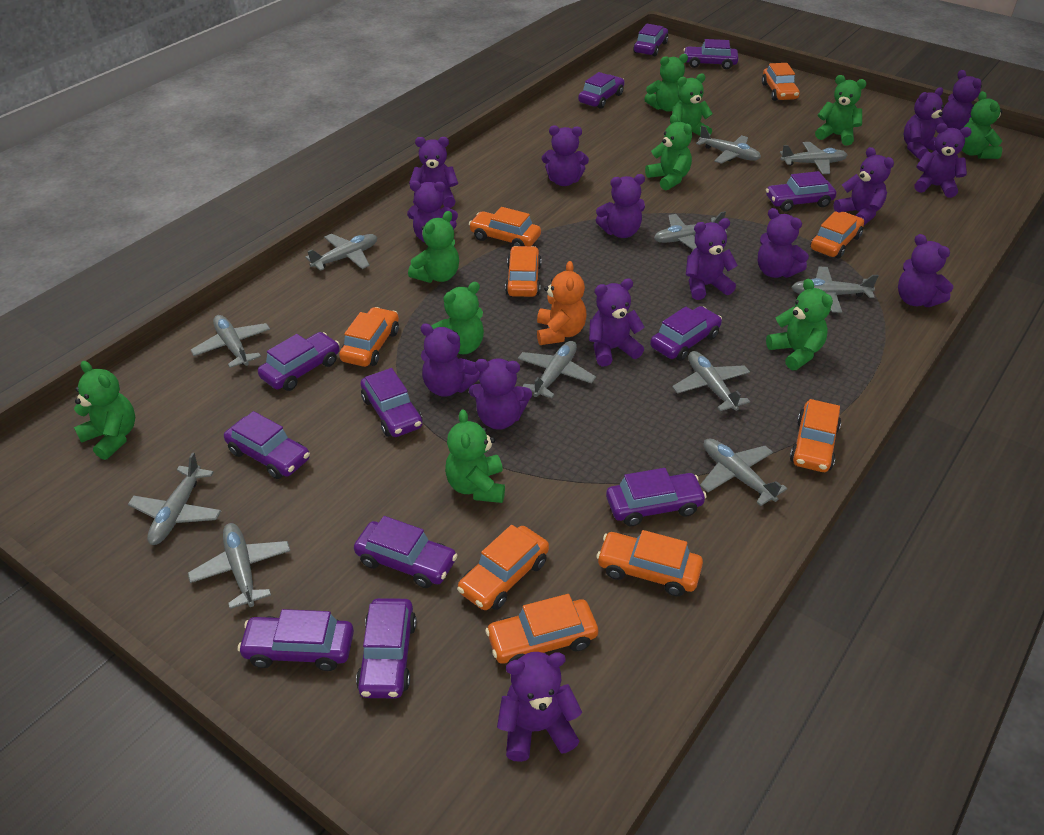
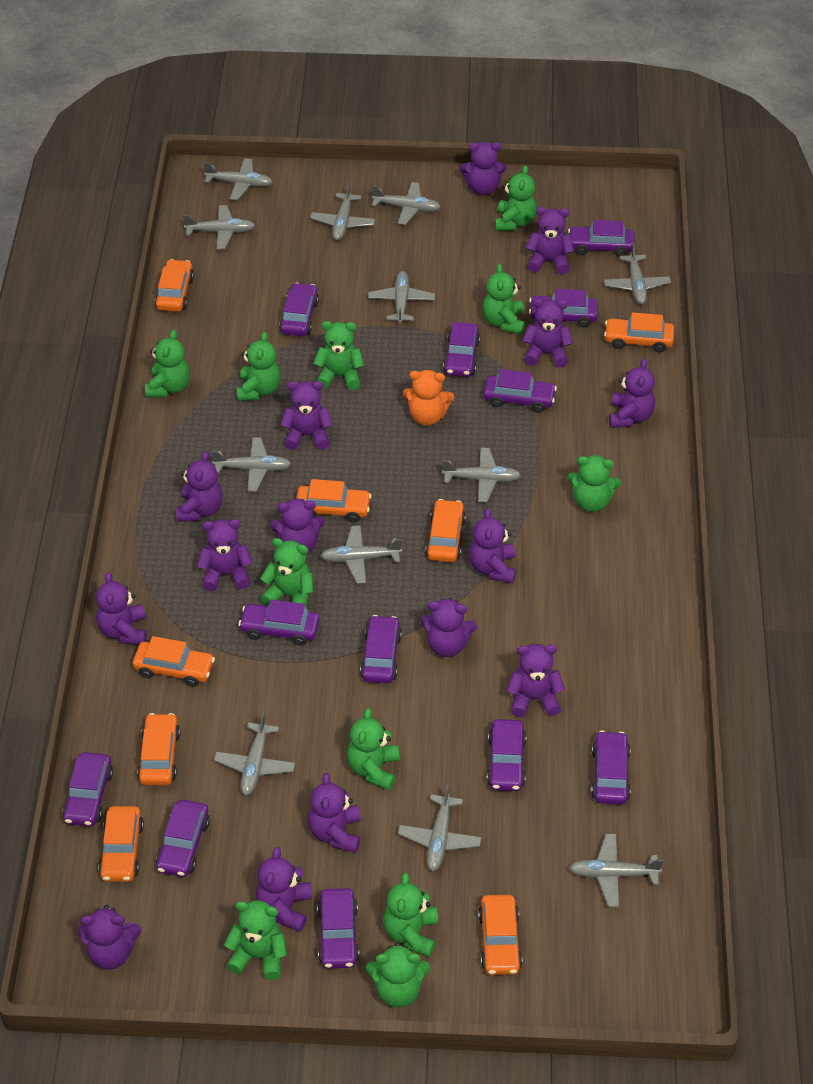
green teddy bear: [74,361,135,460] [408,211,459,283] [431,282,484,355] [445,409,505,503] [644,54,688,112] [645,114,692,190] [672,73,713,136] [766,279,833,370] [815,75,867,146] [962,91,1002,159] = 10 -> [145,330,190,397] [224,900,287,980] [236,332,281,401] [260,538,313,608] [313,321,364,390] [347,708,399,790] [366,942,430,1008] [383,873,438,957] [483,264,525,334] [495,165,537,231] [567,455,621,512] = 11
grey plane: [128,452,221,545] [188,523,290,609] [191,315,270,368] [305,234,377,271] [518,341,596,398] [654,211,727,250] [672,351,750,411] [696,125,761,164] [700,438,787,506] [780,142,847,174] [792,267,879,313] = 11 -> [183,205,255,249] [204,158,272,200] [211,437,291,491] [214,712,295,796] [310,182,375,241] [320,525,402,584] [368,271,435,323] [372,182,441,225] [398,785,481,872] [442,448,521,502] [569,834,663,907] [604,243,671,305] = 12
orange car: [339,307,399,367] [457,525,549,610] [469,207,541,247] [485,594,598,664] [505,246,541,297] [597,530,703,596] [762,63,800,101] [790,399,841,472] [810,211,864,259] = 9 -> [98,806,144,882] [133,636,215,687] [137,713,180,785] [155,259,194,312] [296,479,372,523] [425,499,466,562] [478,895,522,975] [604,312,674,352] = 8

